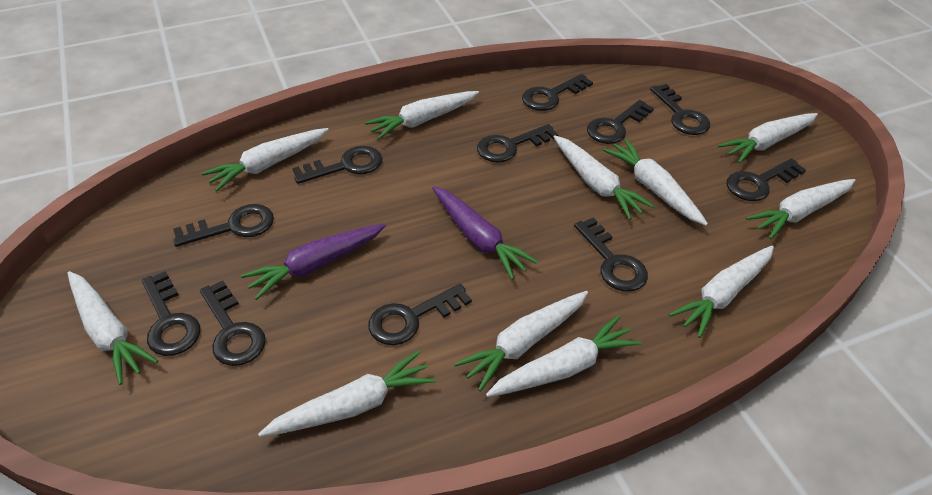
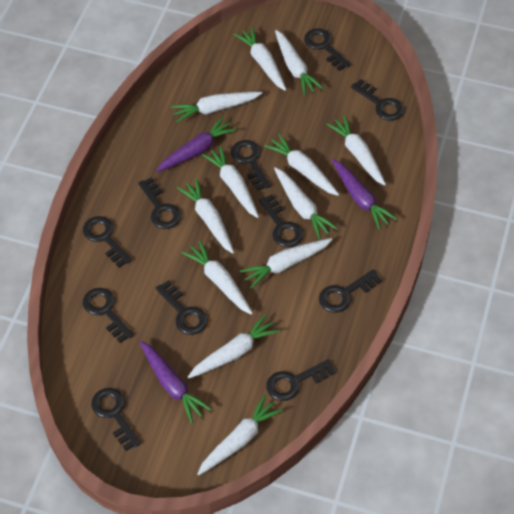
purple carrot: [241,224,386,300] [432,186,539,280] = 2 -> [140,341,212,423] [156,117,237,172] [332,159,398,230] = 3
white carrot: [67,271,158,385] [202,128,329,191] [258,350,436,437] [365,91,479,140] [454,291,588,392] [486,315,641,397] [554,135,654,220] [603,139,708,226] [669,246,774,338] [718,113,818,163] [746,179,855,239] = 11 -> [171,92,262,123] [177,178,234,254] [182,241,253,315] [188,314,280,378] [197,395,283,475] [202,146,259,218] [234,27,286,91] [240,238,333,289] [264,134,339,196] [274,167,338,240] [275,30,324,96] [326,115,386,186] = 12

